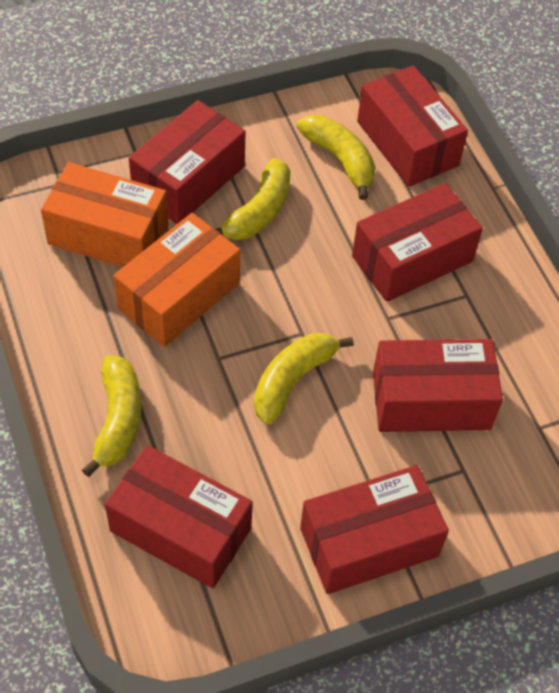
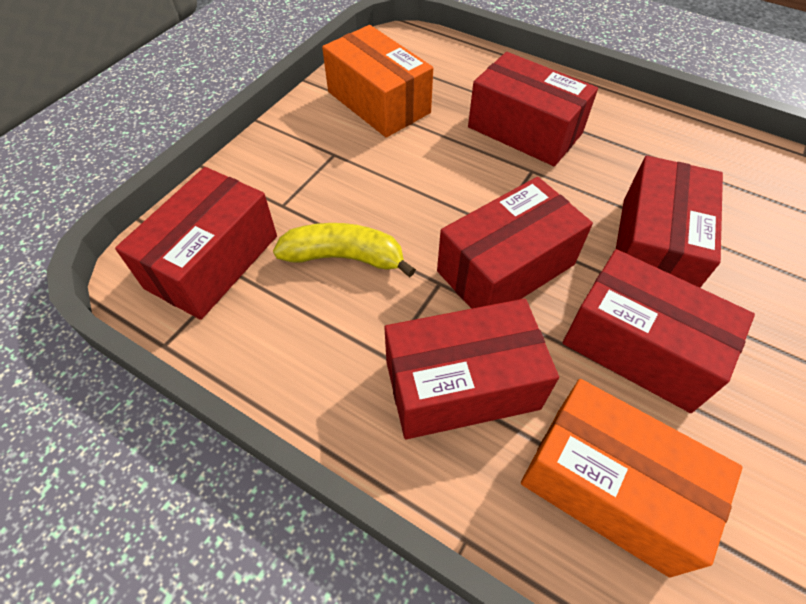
yellow banana: [82,355,141,477] [216,158,291,240] [254,333,354,425] [297,115,376,200] = 4 -> [273,223,416,277] = 1

